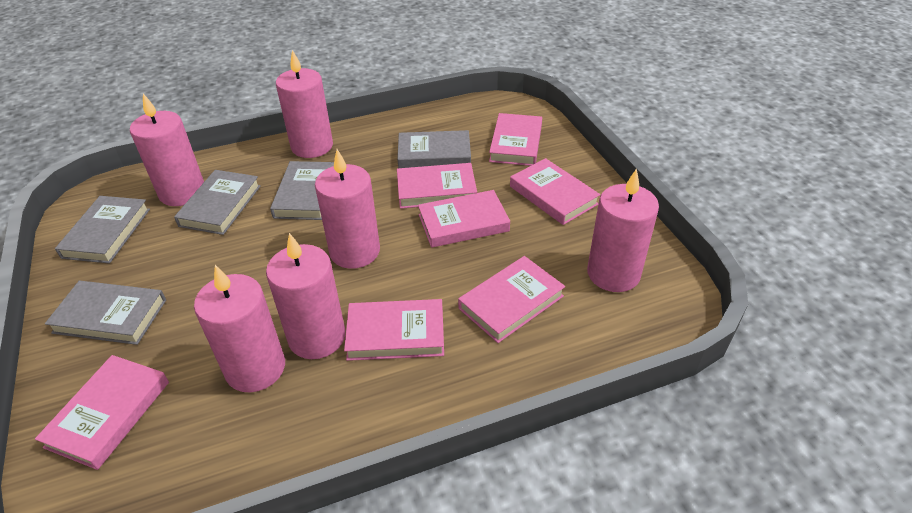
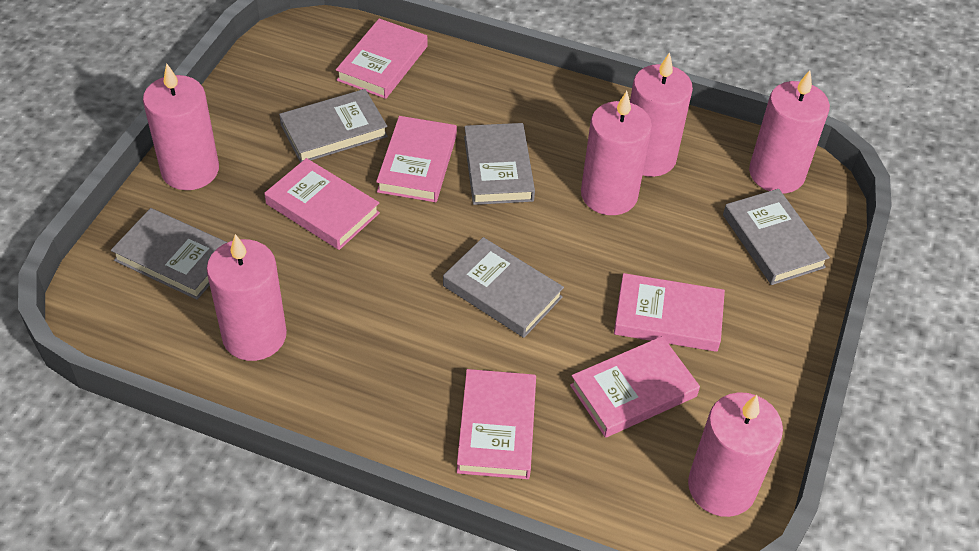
pink book: [35,355,169,470] [344,299,444,361] [397,163,477,209] [418,190,510,248] [458,256,565,343] [489,113,542,166] [510,158,600,225] = 7 -> [264,158,380,250] [336,18,427,99] [376,116,457,202] [457,369,536,479] [570,336,700,438] [614,273,725,352] = 6

